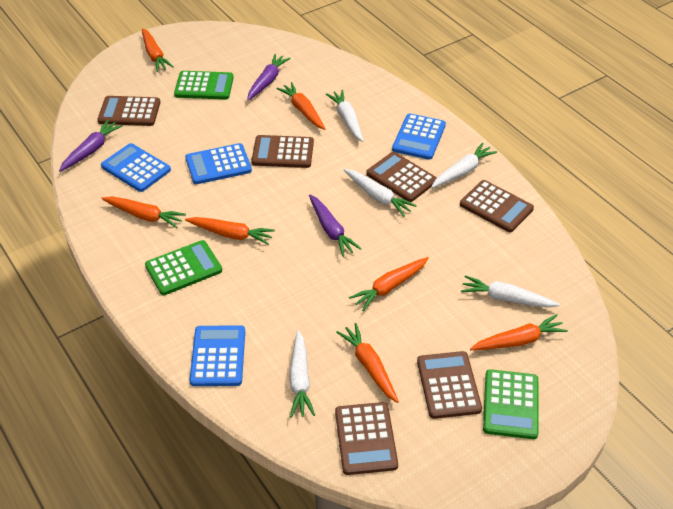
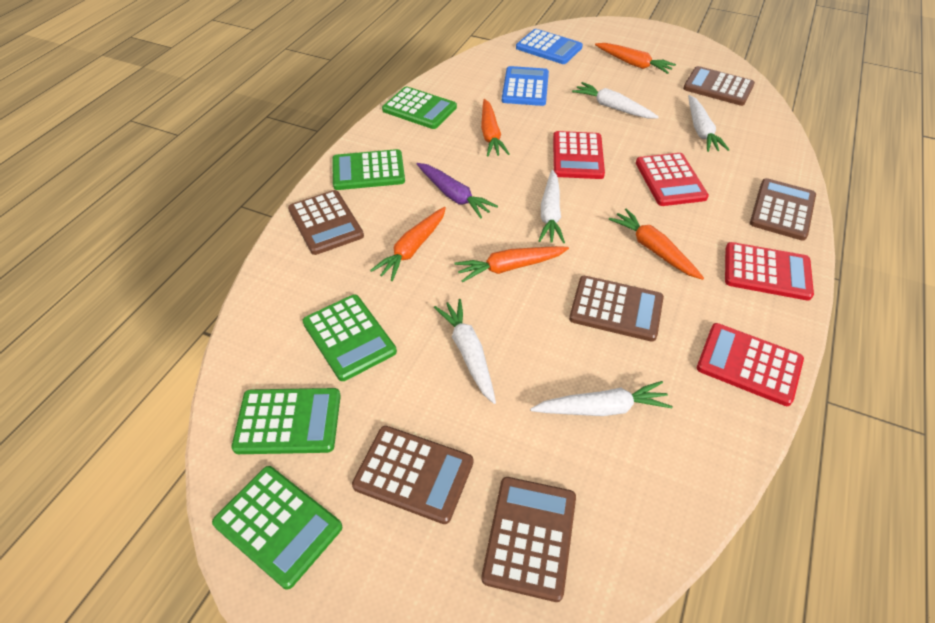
blue calculator: [101,143,171,192] [185,143,252,184] [190,325,245,386] [392,113,446,160] = 4 -> [502,66,549,106] [516,29,583,64] = 2
green calculator: [145,240,222,295] [174,71,234,100] [483,369,539,439] = 3 -> [212,466,342,589] [232,388,341,454] [302,294,397,381] [332,149,405,190] [382,86,457,129] = 5
orange carrot: [101,196,186,228] [142,28,174,72] [185,217,275,245] [276,82,325,130] [336,323,399,403] [349,257,429,311] [470,314,568,350] = 7 -> [370,207,446,281] [454,246,569,283] [481,99,509,157] [595,43,676,74] [609,208,704,280] = 5
purple carrot: [59,120,122,172] [247,54,291,101] [309,194,362,257] = 3 -> [416,163,498,219] = 1
red calculator: none = 0 -> [553,131,605,179] [636,153,709,206] [697,323,804,406] [725,242,814,301] = 4

